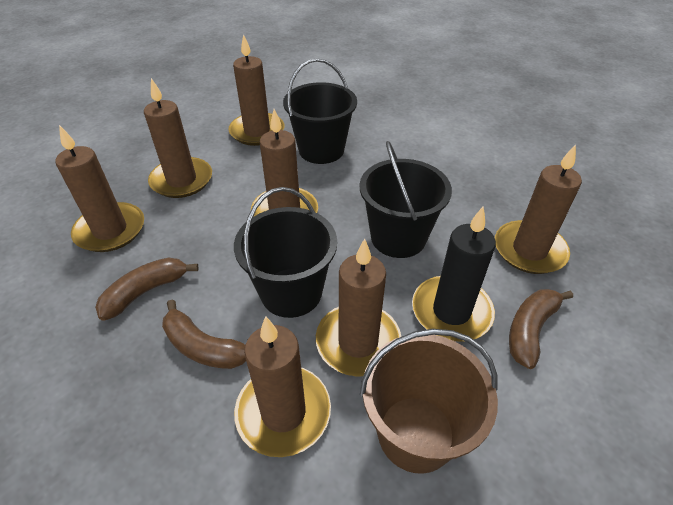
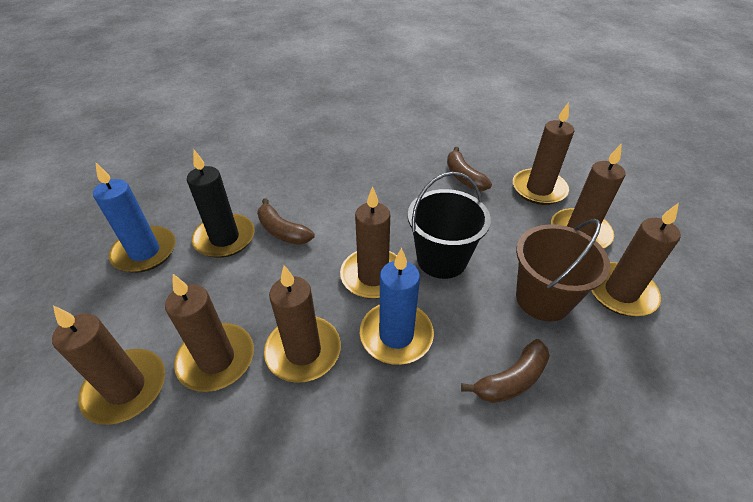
black bucket: [234,187,337,318] [283,58,357,164] [360,141,452,258] = 3 -> [408,172,491,279] = 1
blue candle: none = 0 -> [93,163,176,273] [360,248,434,365] = 2

